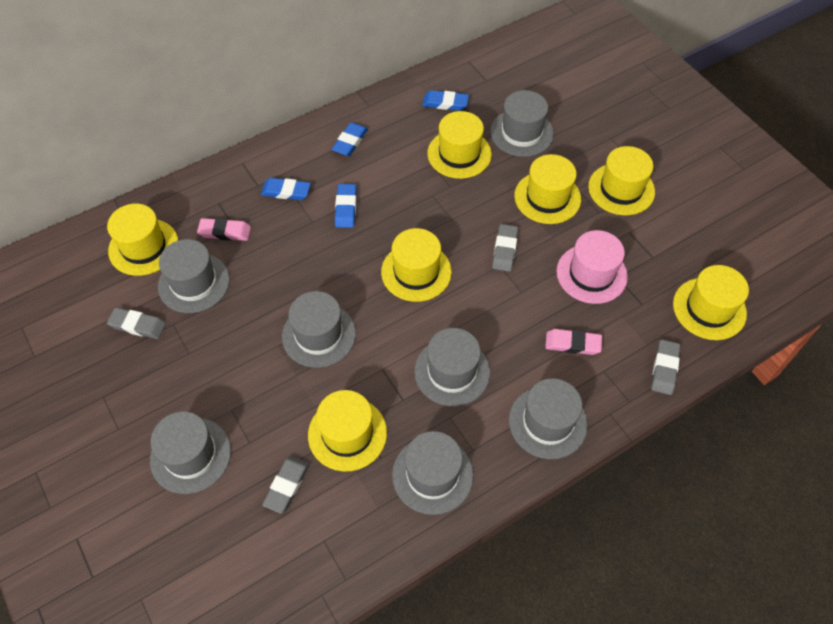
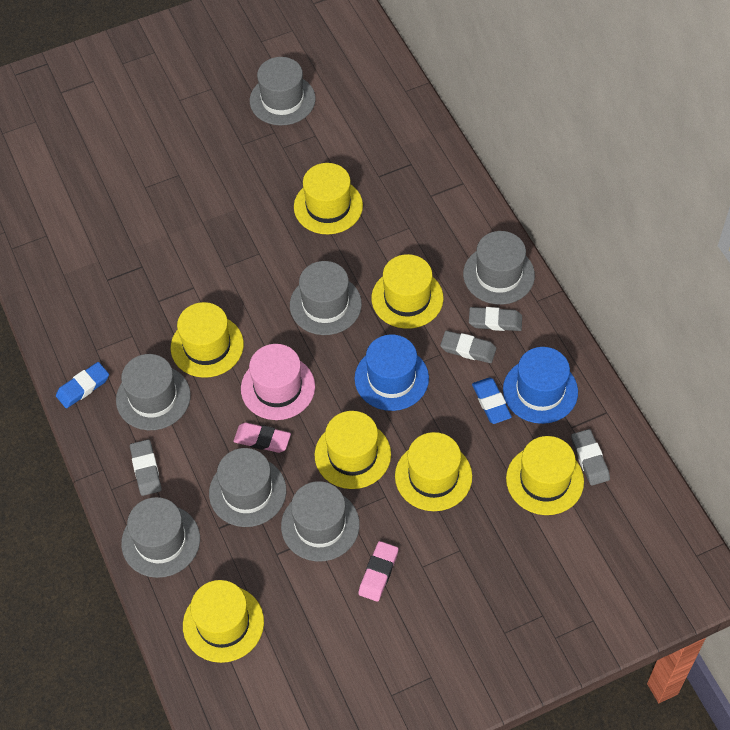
blue eraser: [261,178,311,200] [332,122,368,156] [335,184,357,228] [422,90,469,111] = 4 -> [56,362,109,408] [472,378,512,424] = 2
blue hat: none = 0 -> [355,334,429,411] [503,347,578,424] = 2

